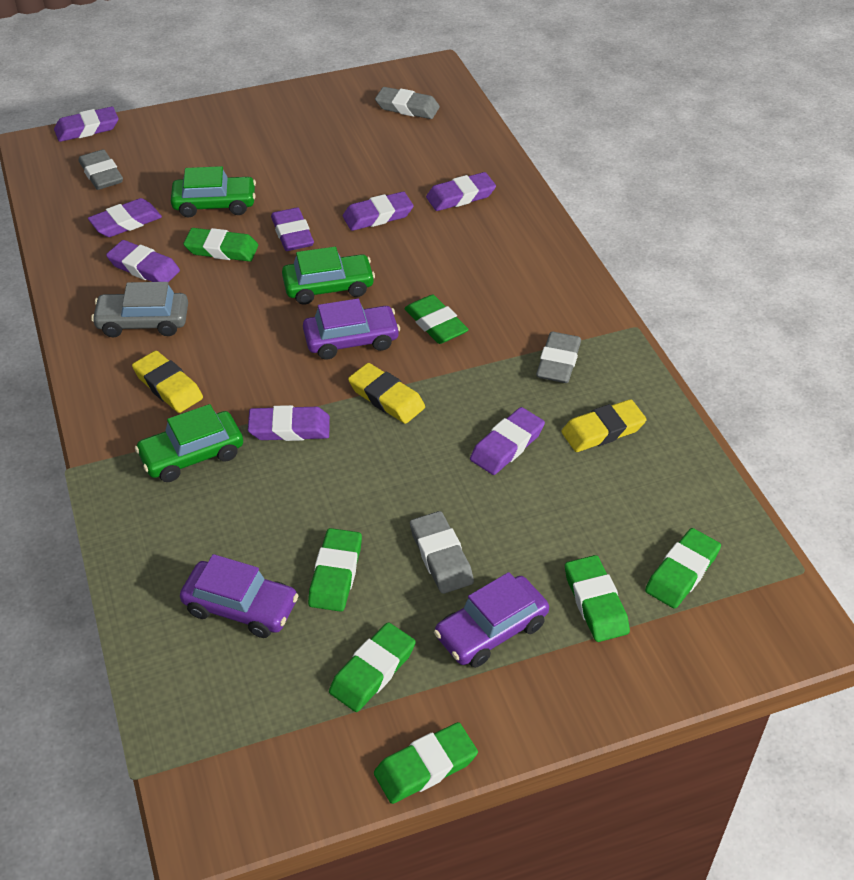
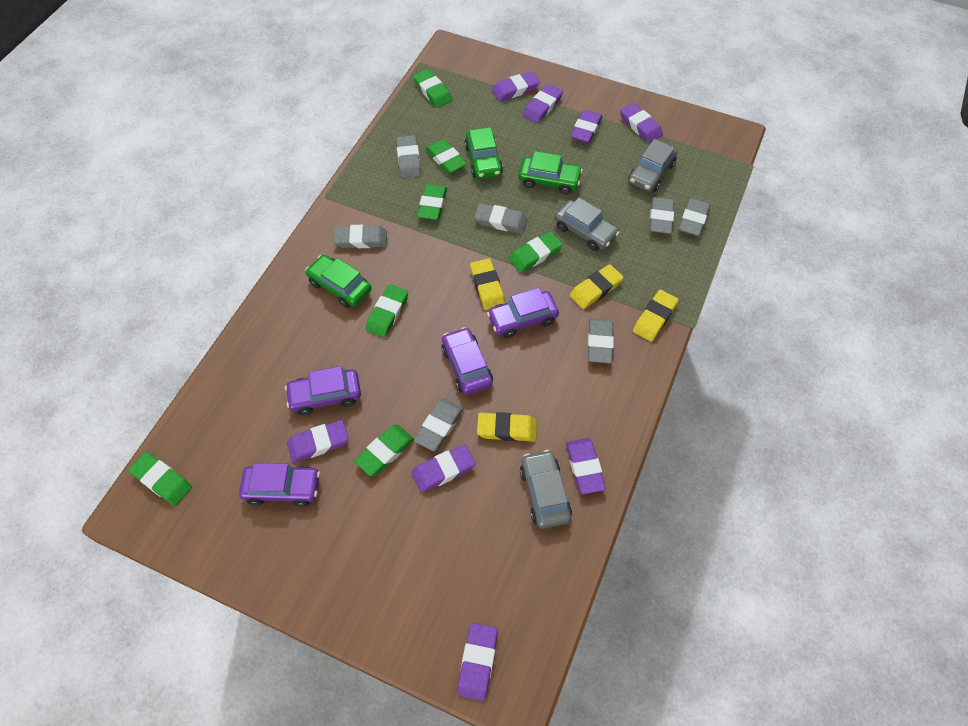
grey car: [91,282,188,337] = 1 -> [520,450,572,529] [554,197,620,251] [628,139,677,192] = 3
grey eraser: [79,149,123,190] [375,87,440,119] [410,511,474,594] [536,332,581,383] = 4 -> [334,225,387,248] [396,135,421,178] [414,399,464,451] [474,203,528,233] [588,319,614,363] [649,197,674,234] [679,198,710,236] = 7
purple car: [180,554,299,638] [303,299,400,360] [434,572,549,668] = 3 -> [239,463,320,507] [285,366,361,415] [441,327,493,395] [487,288,559,338] = 4
yellow eraser: [132,351,203,413] [348,363,425,424] [561,399,647,452] = 3 -> [470,258,505,310] [477,412,537,442] [570,264,624,309] [633,290,679,342] = 4

